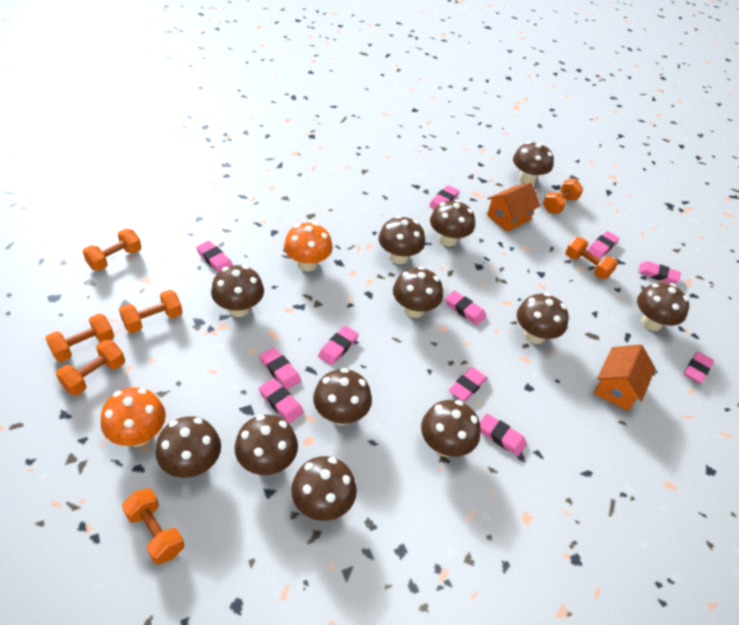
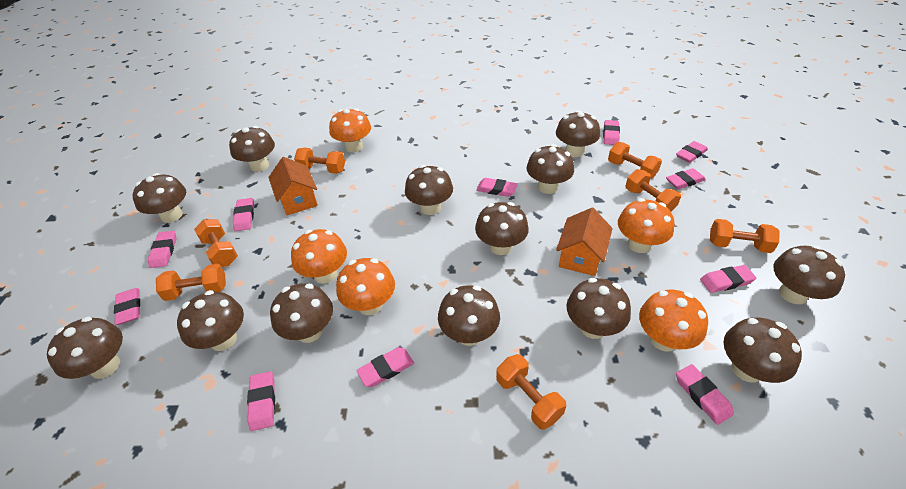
brown mushroom: [156,416,221,478] [211,265,264,317] [234,415,298,475] [291,456,357,521] [313,368,372,426] [379,216,425,264] [393,266,443,318] [421,400,481,457] [430,200,475,247] [513,142,554,184] [517,293,569,344] [637,282,689,331] = 12 -> [47,316,123,379] [133,173,186,223] [177,290,244,351] [229,126,275,172] [270,283,333,343] [405,165,453,215] [438,285,500,346] [475,202,529,255] [527,144,574,194] [556,111,600,157] [567,278,631,339] [724,318,802,383] [773,245,845,304] = 13
orange mushroom: [101,387,166,447] [284,222,333,271] = 2 -> [291,229,347,284] [329,108,371,152] [336,258,395,315] [618,198,675,253] [639,290,708,352] = 5

